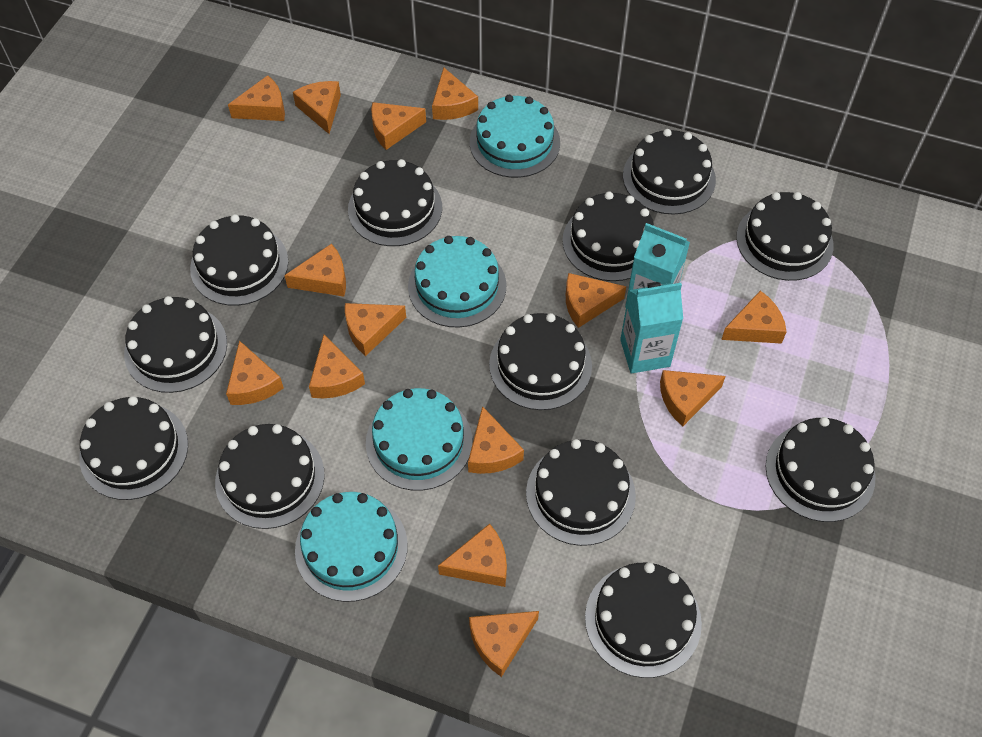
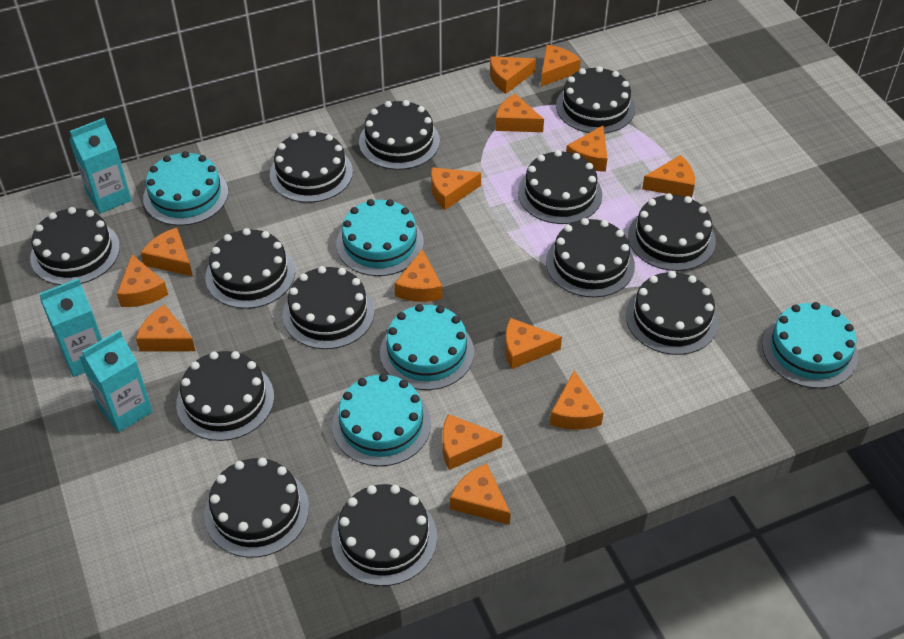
black cake: [79,396,188,500] [124,296,227,393] [190,214,288,306] [215,424,324,529] [348,159,442,246] [489,313,592,410] [526,439,636,546] [562,192,654,281] [585,563,702,678] [623,129,716,215] [736,192,833,281] [766,417,875,522] = 12 -> [30,207,120,285] [176,351,274,441] [204,458,309,558] [205,228,295,309] [270,130,353,203] [283,266,374,349] [331,484,437,586] [359,100,440,170] [518,150,602,224] [546,218,635,297] [556,66,635,133] [626,271,719,355] [628,193,716,271] = 13
turquoise cake: [295,492,408,602] [366,388,472,491] [408,236,507,328] [470,95,560,178] = 4 -> [143,151,228,226] [332,373,431,466] [336,199,424,276] [380,304,474,390] [762,302,858,388] = 5
turquoise carton: [620,282,683,374] [625,223,690,307] = 2 -> [39,278,102,377] [69,118,131,214] [79,330,153,432] = 3

